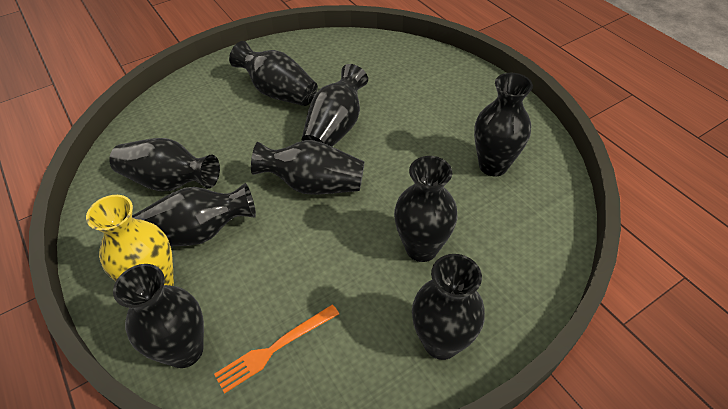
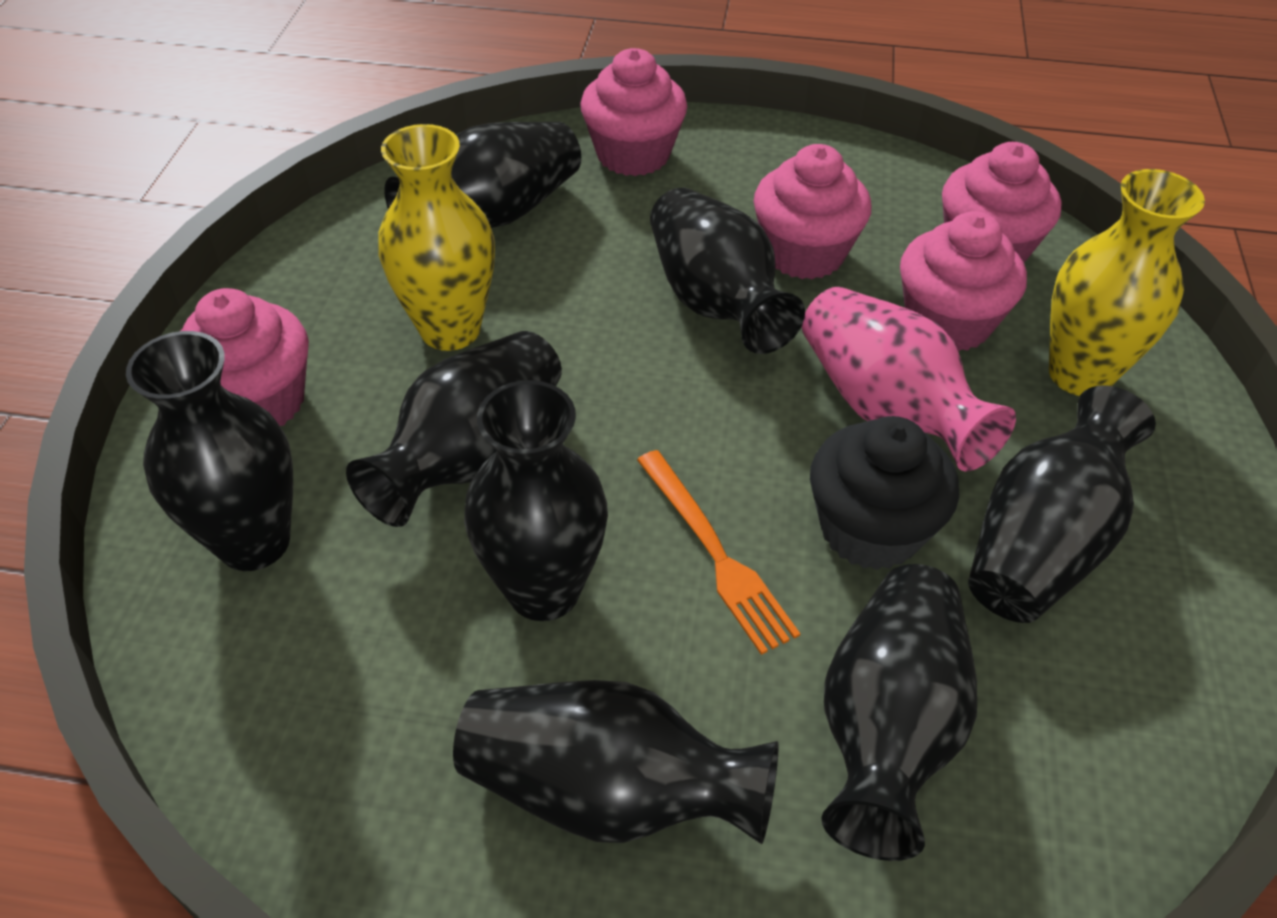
black cupcake: none = 0 -> [810,416,959,570] = 1
black vase: [109,138,220,191] [113,264,204,368] [132,183,256,246] [229,41,318,106] [251,140,365,195] [302,64,368,147] [394,156,457,262] [412,254,485,360] [474,73,533,176] = 9 -> [126,331,293,571] [346,331,562,527] [384,122,581,228] [453,680,779,844] [464,380,608,621] [650,188,805,354] [821,564,977,861] [968,385,1156,623] = 8
pink cupcake: none = 0 -> [181,288,309,426] [580,48,687,176] [754,144,871,280] [900,211,1027,351] [942,142,1062,263] = 5
pink vase: none = 0 -> [802,287,1016,472] = 1
yellow vase: [86,195,174,286] = 1 -> [378,124,495,351] [1049,169,1205,396] = 2

